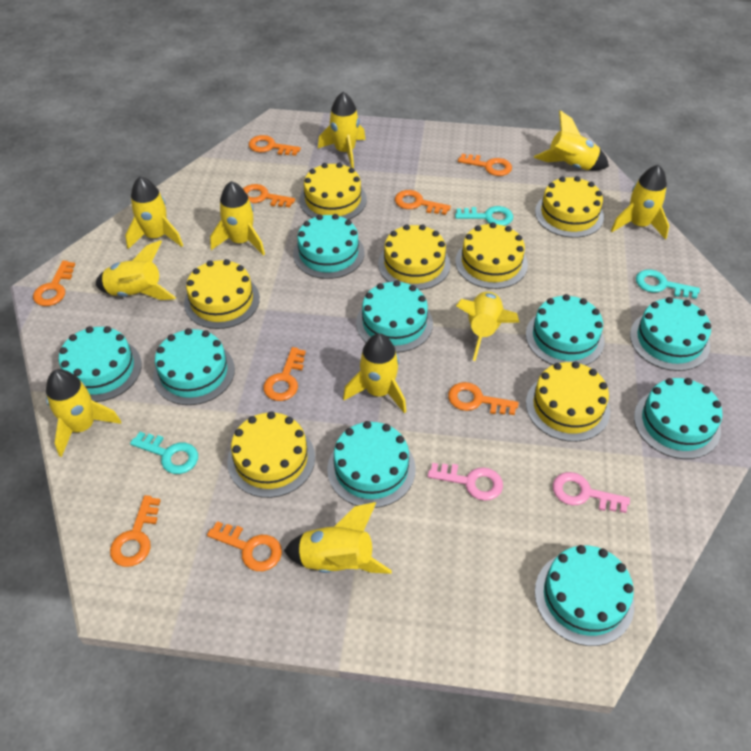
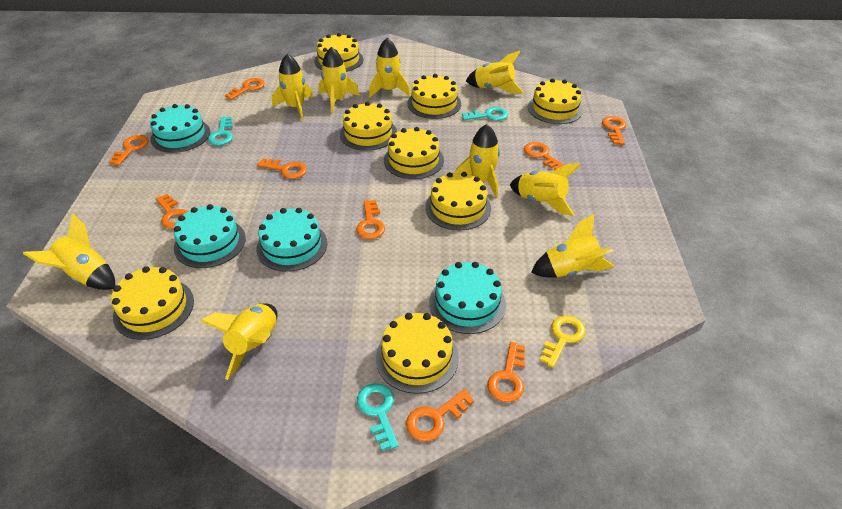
pink key: [428,463,503,501] [553,472,630,513] = 2 -> none = 0
turquoise cake: [59,326,142,402] [153,328,235,405] [293,214,364,279] [327,421,416,508] [356,280,433,353] [526,294,605,366] [535,545,634,646] [630,297,711,371] [634,378,723,459] = 9 -> [150,104,210,153] [174,204,246,268] [256,208,327,272] [429,262,506,334] = 4
yellow cake: [184,259,260,329] [227,411,315,498] [300,162,367,220] [378,224,450,290] [455,222,528,289] [526,361,610,442] [535,176,604,238] = 7 -> [111,266,194,340] [314,33,363,72] [340,102,397,151] [376,313,459,394] [384,127,444,179] [407,74,461,119] [425,172,491,230] [528,78,583,124] = 8
yellow key: none = 0 -> [540,316,585,368] = 1
yellow rocket: [46,369,121,457] [96,240,176,300] [125,176,183,249] [210,181,265,256] [284,502,392,574] [318,92,366,168] [343,333,406,413] [456,292,520,361] [534,110,609,170] [611,165,669,240] = 10 -> [23,214,115,290] [201,304,277,380] [272,54,313,120] [319,47,360,114] [369,38,411,98] [455,124,500,197] [466,51,524,94] [510,163,581,216] [531,214,615,278] = 9

